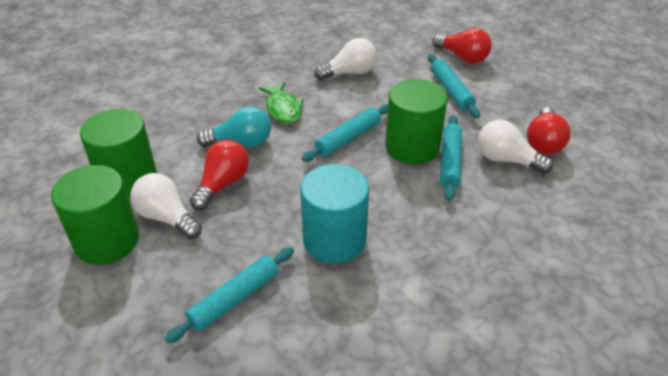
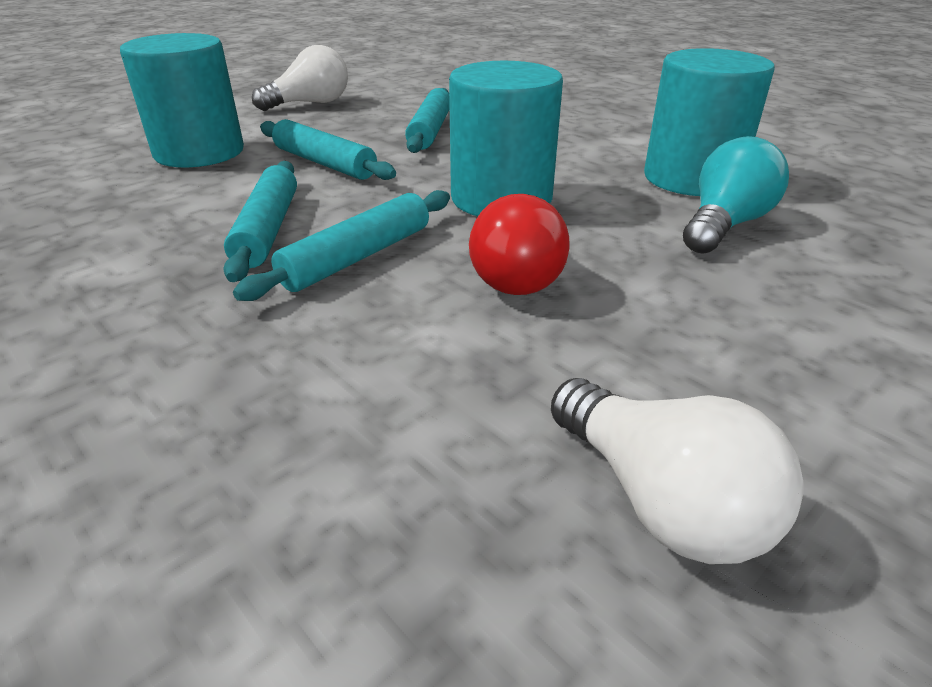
green cylinder: [51,165,139,265] [80,109,157,198] [385,79,448,164] = 3 -> none = 0
green fish: [259,82,304,124] = 1 -> none = 0
red light bulb: [190,140,249,210] [432,28,492,64] [527,107,571,155] = 3 -> [469,194,569,295] = 1
turquoise cylinder: [300,164,369,264] = 1 -> [120,33,244,168] [449,61,563,216] [644,48,775,196] = 3
white light bulb: [130,173,202,239] [314,38,377,80] [478,120,553,174] = 3 -> [252,45,348,111] [551,378,804,564] = 2

